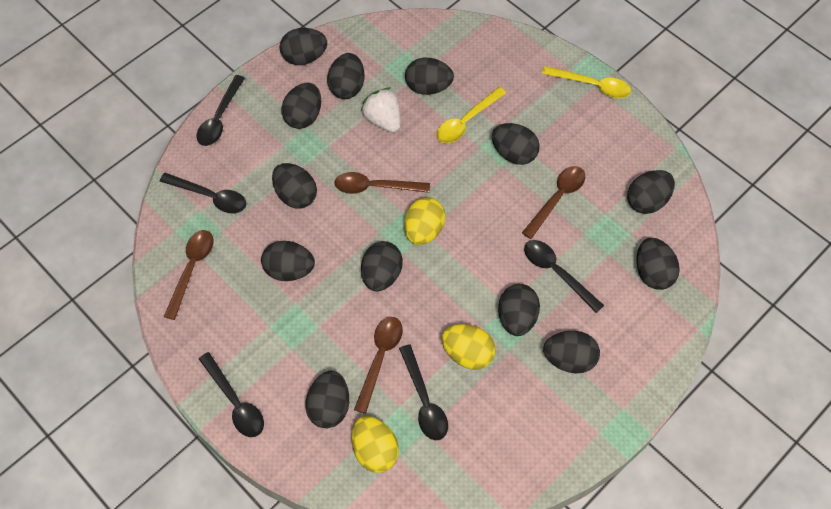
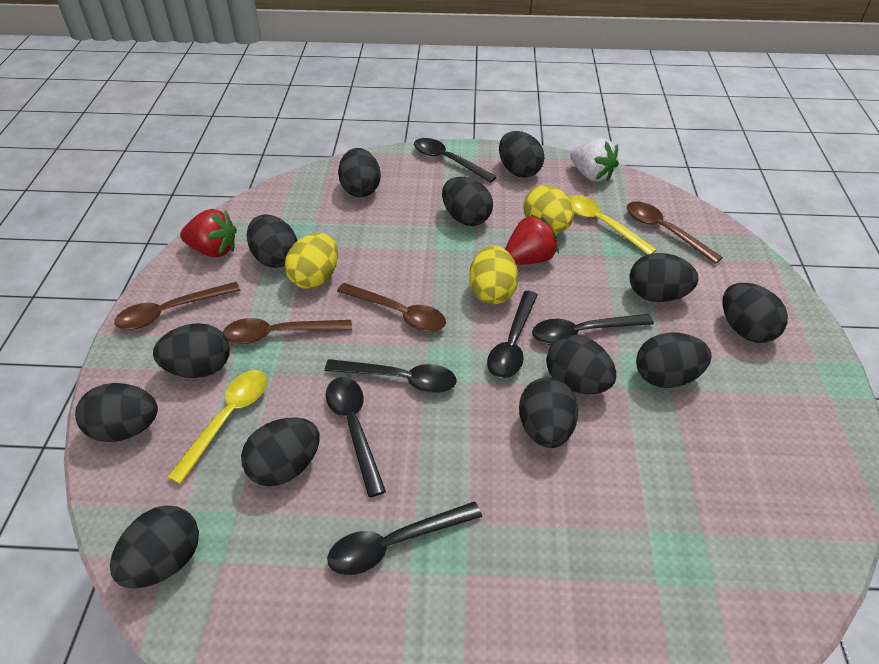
black spoon: [160,173,246,213] [196,75,245,146] [199,352,264,437] [399,344,448,441] [524,240,604,313] = 5 -> [324,359,456,393] [326,377,386,497] [327,501,482,575] [414,138,497,183] [487,291,538,378] [532,314,654,345] = 6
red strawberry: none = 0 -> [180,209,237,257] [505,214,559,265] = 2

